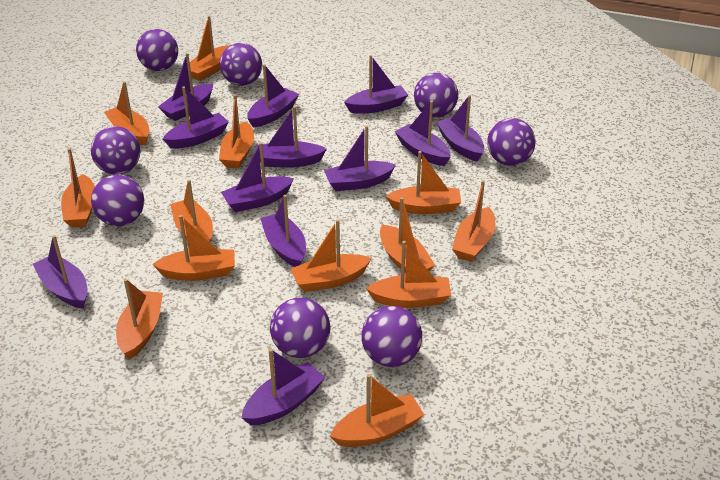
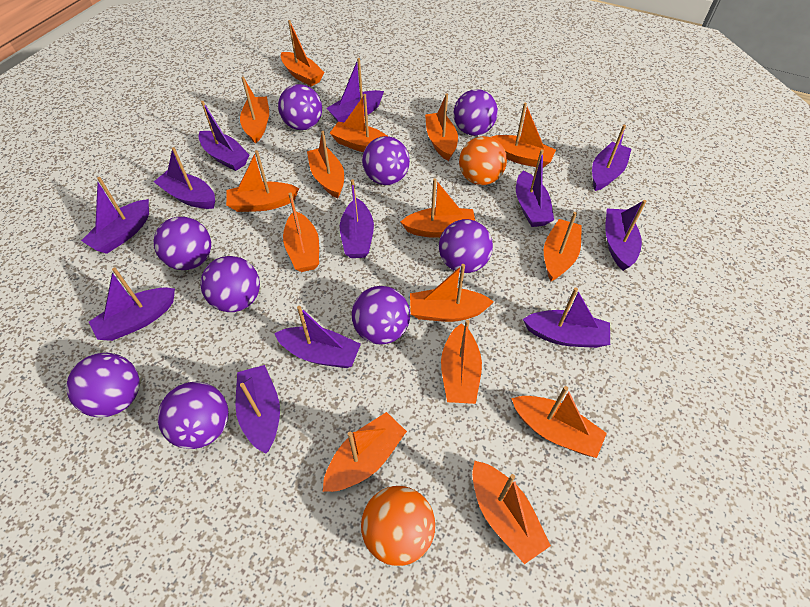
orange ball: none = 0 -> [361,486,435,566] [459,136,507,185] = 2
orange boat: [61,148,95,228] [104,81,150,146] [116,278,163,360] [153,215,235,281] [170,179,213,242] [190,16,230,81] [219,94,254,169] [291,219,372,292] [330,374,425,447] [366,241,451,308] [380,197,435,273] [386,151,461,214] [452,180,495,262] = 13 -> [226,150,299,212] [240,77,269,144] [281,20,324,86] [283,192,319,272] [307,131,344,198] [323,412,407,492] [330,94,387,152] [401,178,475,238] [410,264,494,322] [425,94,458,161] [441,320,482,404] [472,461,551,564] [491,102,556,168] [511,386,607,458] [544,212,582,281] = 15
purple ball: [91,126,141,175] [91,175,144,226] [136,29,178,71] [220,43,262,86] [270,298,330,358] [361,306,422,367] [414,73,458,117] [487,118,535,166] = 8 -> [66,353,139,417] [154,217,211,270] [158,382,229,449] [200,256,260,312] [278,84,322,130] [352,286,410,345] [362,136,410,185] [439,219,493,273] [454,89,498,136] = 9

